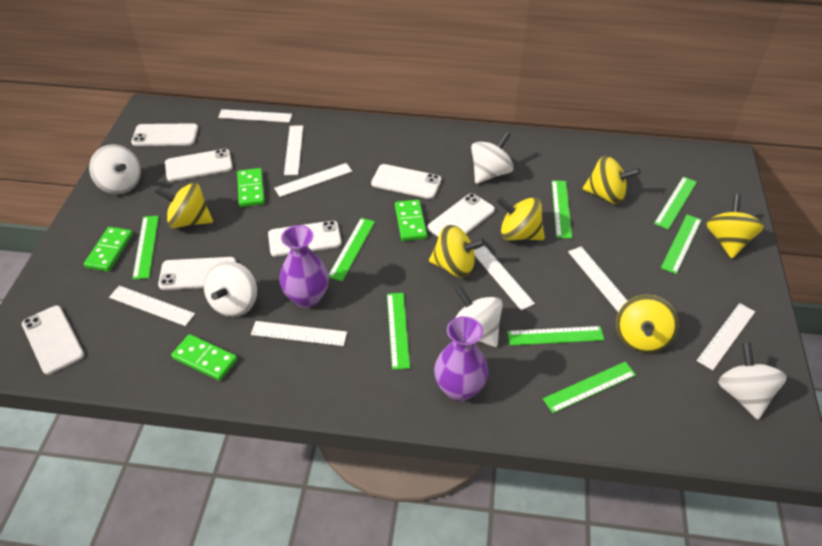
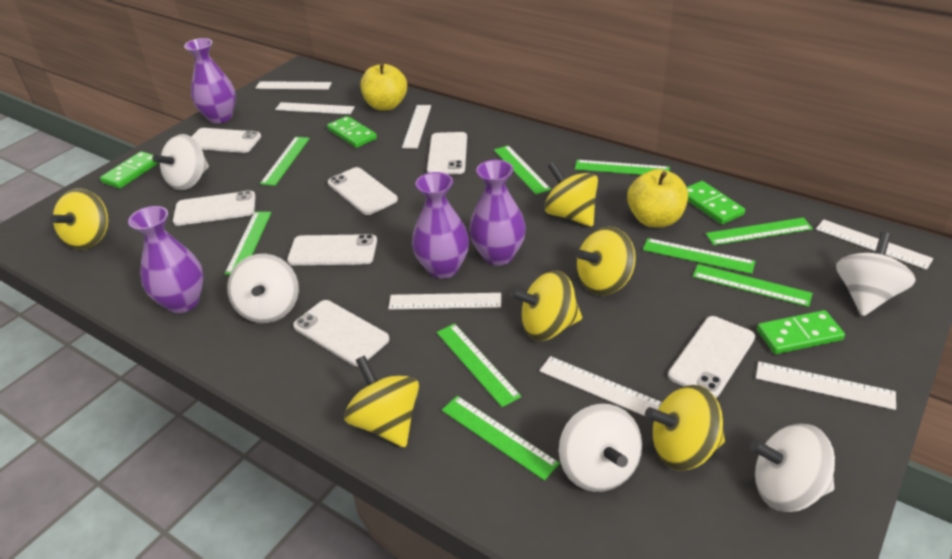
green ruler: [132,216,159,280] [329,218,375,281] [387,293,410,370] [507,326,604,346] [543,362,636,413] [552,180,572,239] [654,177,697,230] [661,214,702,274] = 8 -> [225,212,272,275] [260,137,310,186] [437,323,521,407] [442,396,560,480] [494,145,551,194] [575,160,670,175] [643,238,755,274] [693,264,813,307] [706,218,813,245] = 9
purple vase: [280,225,329,308] [434,316,488,401] = 2 -> [128,206,204,313] [184,38,236,123] [412,172,469,279] [469,160,526,266] = 4
white ruler: [109,286,195,326] [218,109,292,123] [251,321,347,346] [274,163,352,197] [284,125,303,175] [474,246,535,310] [568,247,628,313] [697,303,755,370] = 8 -> [255,81,332,90] [275,102,355,114] [388,293,501,309] [402,105,431,149] [539,356,662,416] [756,361,896,410] [816,219,933,270] = 7
yellow apple: none = 0 -> [361,63,407,111] [627,169,688,227] = 2

